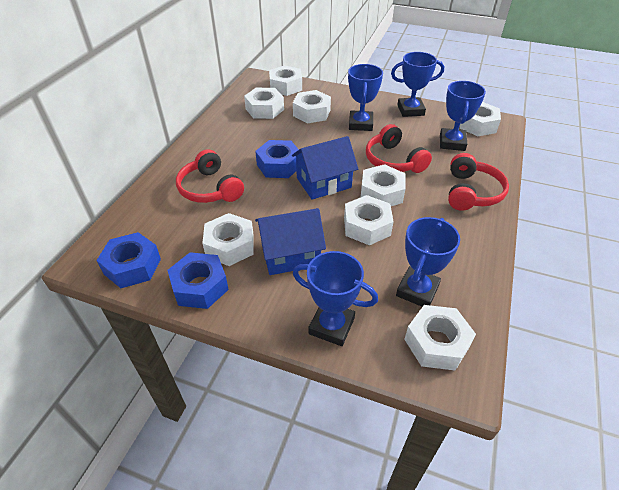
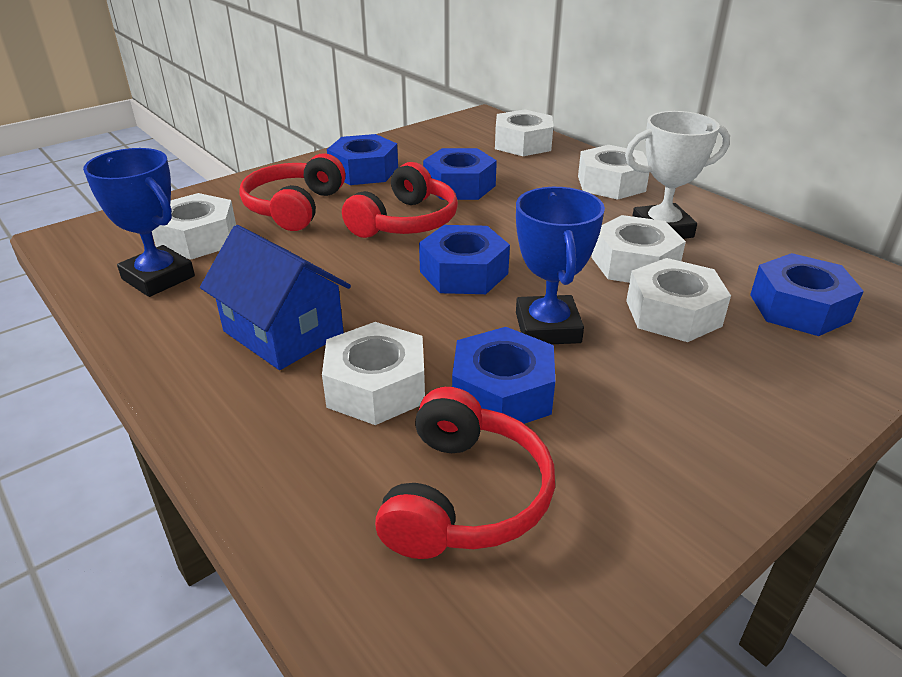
blue house: [255,208,326,275] [292,136,358,200] = 2 -> [200,225,351,370] = 1
blue nut: [96,232,161,288] [168,252,229,309] [255,140,299,178] = 3 -> [327,134,398,185] [419,225,510,294] [423,148,497,200] [452,327,555,424] [750,253,864,336] = 5
blue trophy: [293,251,378,346] [348,64,383,131] [391,52,444,117] [396,217,460,307] [440,81,486,151] = 5 -> [83,148,195,297] [516,187,605,344] = 2
white nut: [202,213,254,266] [244,88,284,119] [269,65,302,96] [293,90,331,123] [344,195,394,245] [361,164,406,206] [404,305,476,370] [460,102,501,136] = 8 -> [152,193,236,260] [322,322,425,425] [495,109,553,156] [578,145,649,200] [591,215,686,283] [626,258,731,342] = 6
white trophy: none = 0 -> [625,111,730,239] = 1

